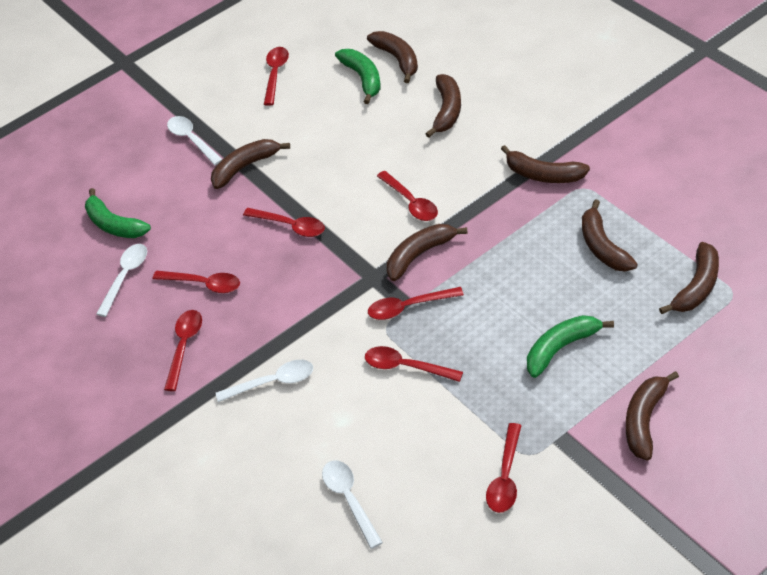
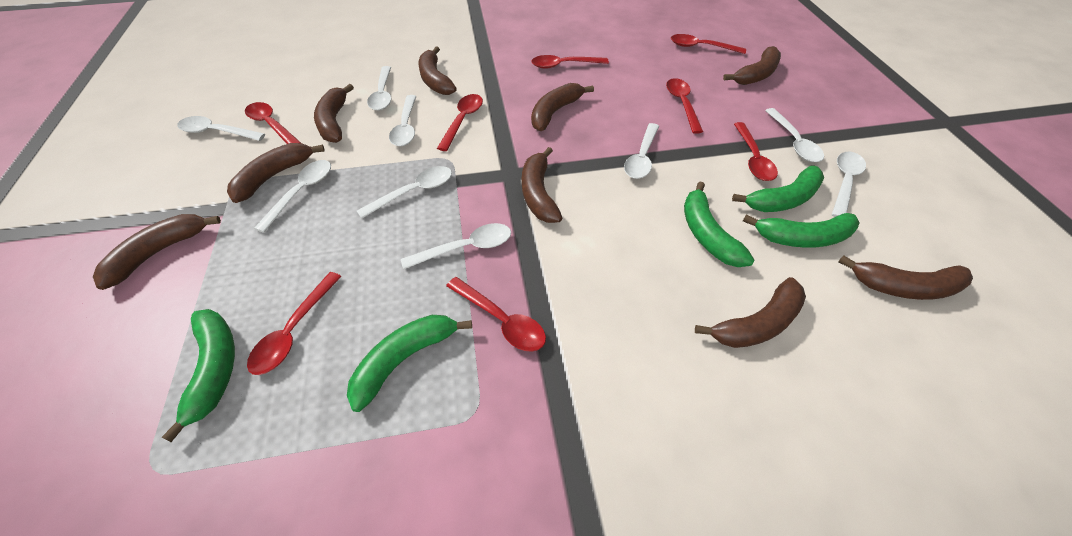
brown banana: [211,139,290,189] [367,31,418,83] [387,224,468,281] [426,74,461,138] [501,145,590,183] [582,199,638,272] [626,371,679,461] [659,242,719,314] = 8 -> [93,214,221,290] [227,143,325,203] [314,84,354,143] [418,47,457,95] [522,147,562,223] [531,83,594,131] [695,277,806,348] [723,46,781,85] [838,255,973,300] = 9
green banana: [85,188,151,238] [335,49,381,104] [527,315,614,378] = 3 -> [162,309,235,442] [347,315,472,412] [684,181,754,267] [732,166,824,212] [743,213,860,248] = 5
white spoon: [96,244,147,317] [167,116,222,165] [216,360,313,402] [322,460,383,549] = 4 -> [177,116,265,141] [254,160,331,233] [357,166,452,218] [367,66,391,111] [389,95,417,147] [401,223,511,269] [624,123,659,179] [765,108,824,162] [832,151,866,217] = 9

